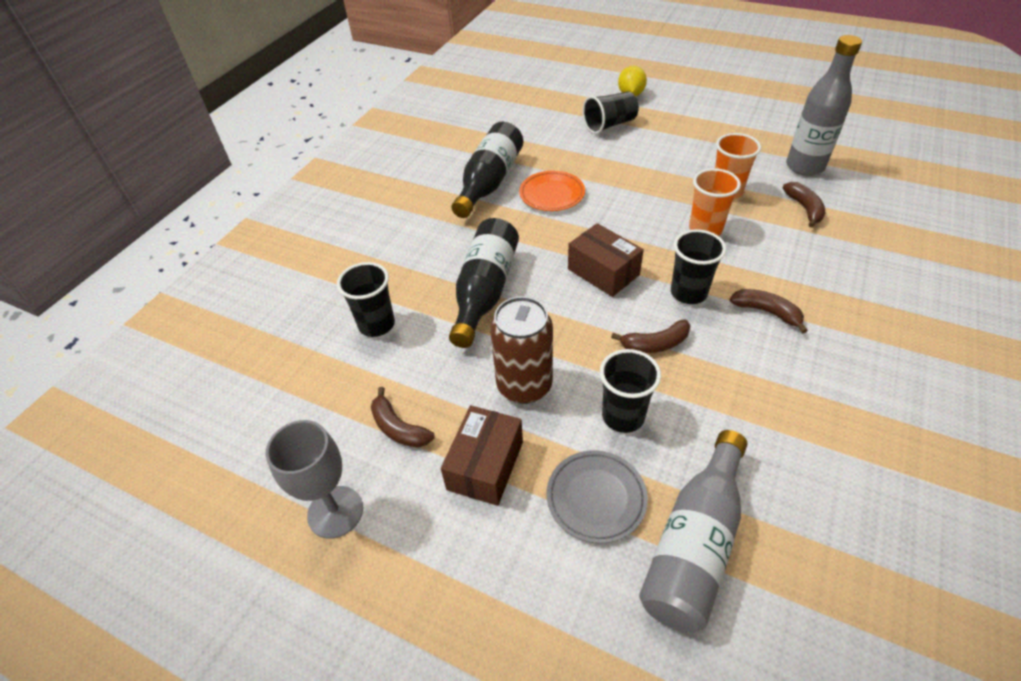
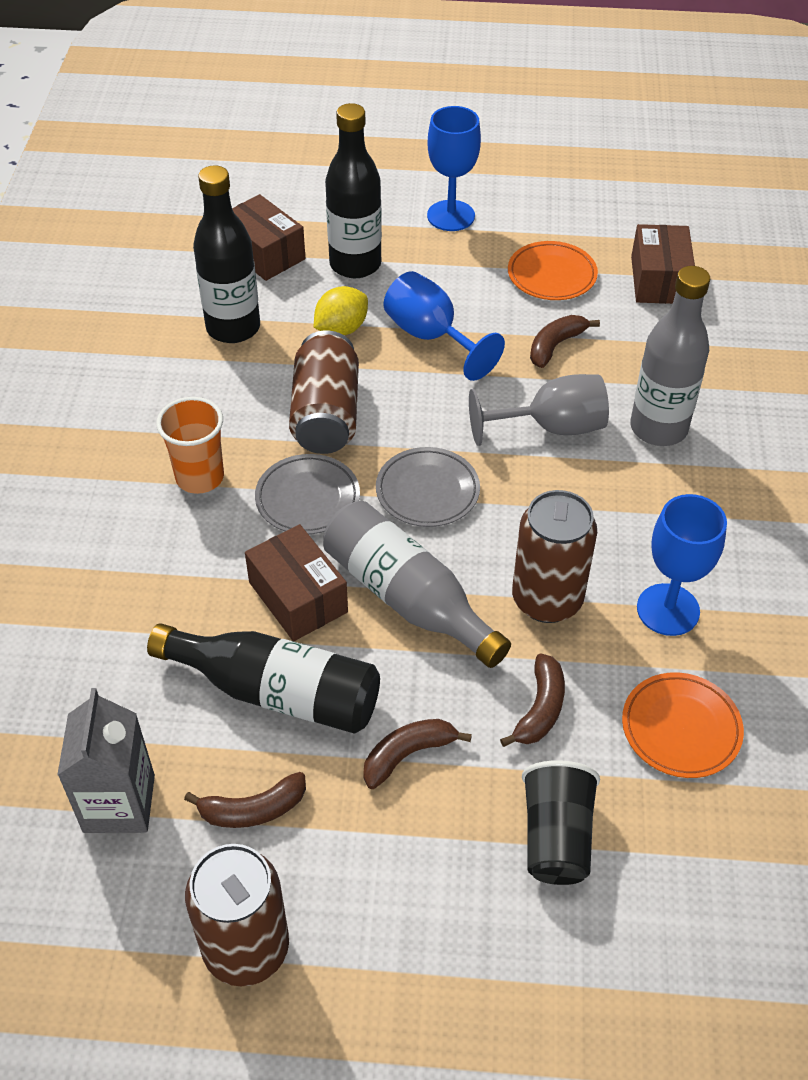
black bottle: [449,218,519,348] [451,122,523,218] = 2 -> [147,623,380,734] [193,165,260,343] [325,103,382,278] = 3
black cup: [337,262,395,337] [583,91,639,134] [600,349,661,433] [671,229,726,304] = 4 -> [522,760,600,885] = 1
blue goblet: none = 0 -> [384,271,505,381] [427,106,481,231] [637,494,727,636] = 3
brown box: [441,405,523,506] [568,223,644,297] = 2 -> [232,194,306,281] [245,524,348,641] [631,224,695,304] = 3
brown can: [490,296,553,404] = 1 -> [185,844,289,986] [289,330,359,454] [512,490,597,623] = 3
grey carton: none = 0 -> [57,688,155,833] = 1
grey plate: [547,450,648,543] = 1 -> [255,454,360,534] [376,447,480,527] = 2
orange cup: [689,168,741,236] [715,133,761,199] = 2 -> [156,397,224,494] = 1
orange plate: [519,171,585,211] = 1 -> [508,241,598,300] [622,672,744,778] = 2

